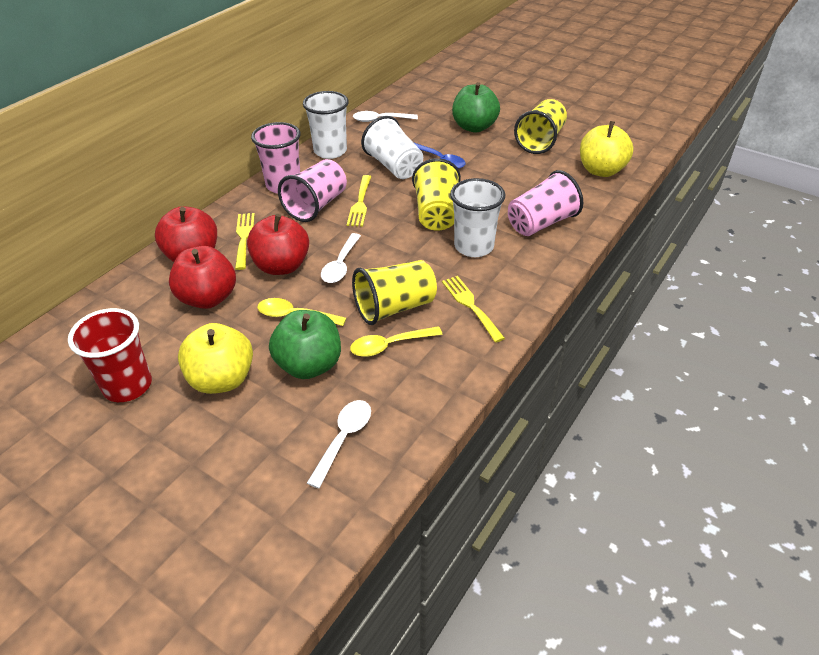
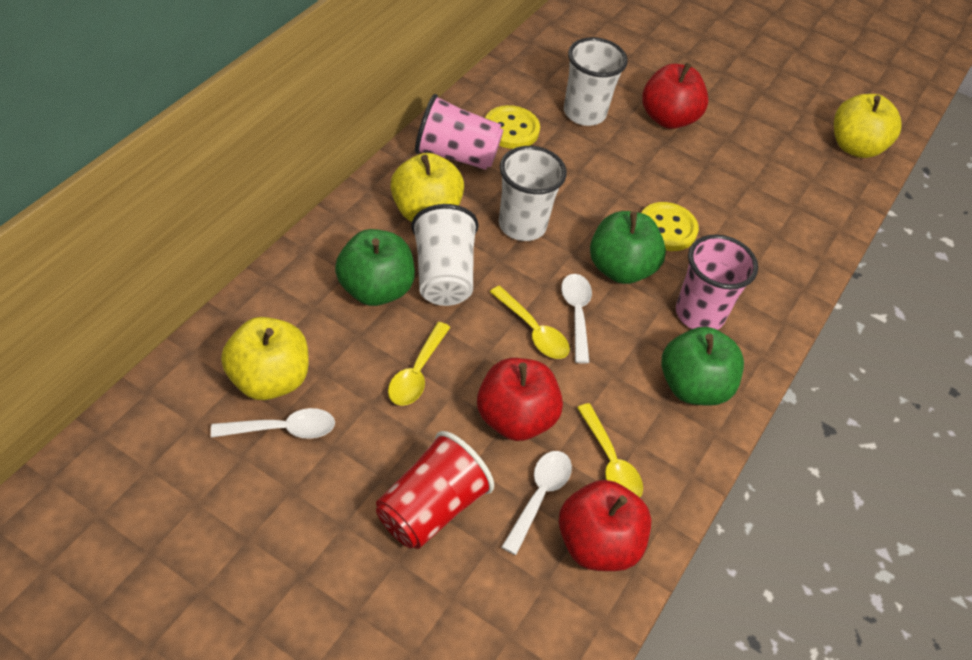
blue spoon: [414,143,466,169] = 1 -> none = 0
green apple: [269,310,341,379] [452,82,500,132] = 2 -> [335,229,415,306] [590,211,666,284] [661,327,744,406] = 3
pink cup: [251,122,300,194] [278,159,347,222] [508,170,583,236] = 3 -> [415,94,504,170] [676,234,758,330] = 2
yellow apple: [178,323,253,394] [580,121,634,177] = 2 -> [221,317,309,400] [390,153,464,222] [834,94,902,158] = 3
yellow button: none = 0 -> [485,105,540,149] [641,202,699,251] = 2
yellow cup: [352,260,437,325] [412,158,461,231] [514,99,567,154] = 3 -> none = 0
yellow fork: [235,213,255,270] [347,175,371,227] [442,276,505,343] = 3 -> none = 0
yellow spoon: [257,298,346,326] [350,326,443,357] = 2 -> [388,322,451,406] [490,286,570,359] [577,403,643,498] = 3

